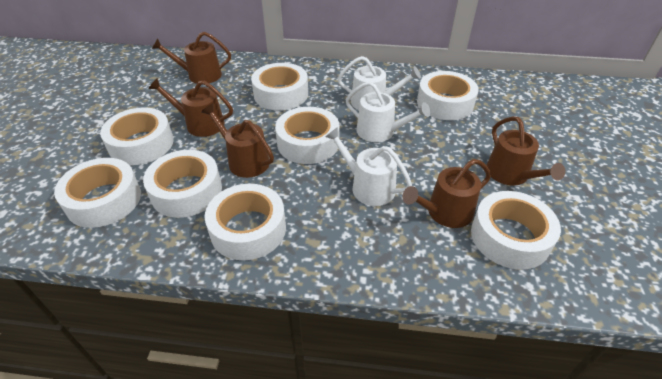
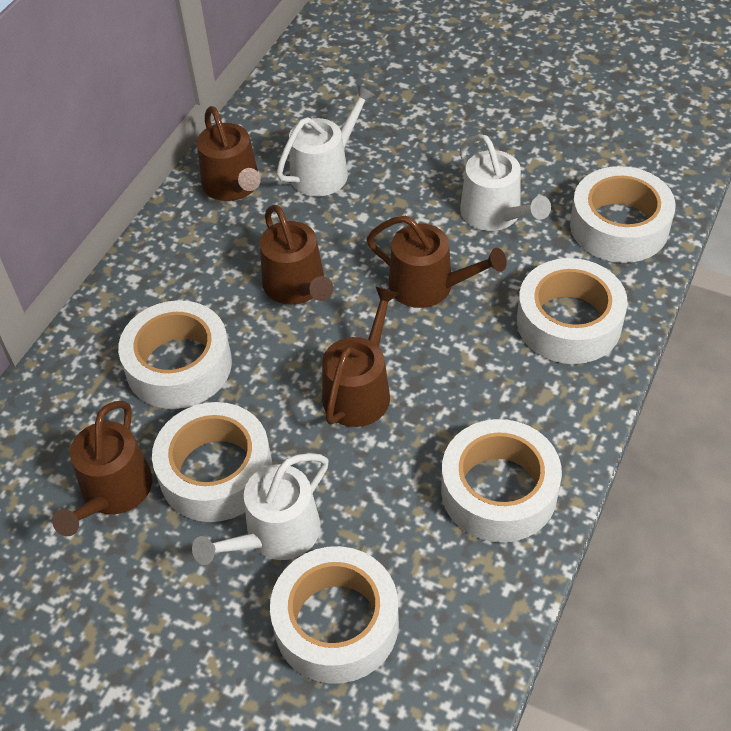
white tape: [54,158,141,228] [100,107,174,165] [143,150,222,218] [205,184,286,260] [251,63,308,110] [275,107,340,164] [417,71,479,120] [471,191,561,270] = 8 -> [118,300,232,409] [152,402,272,522] [270,546,399,684] [441,419,562,542] [517,258,628,364] [570,166,676,263] = 6

